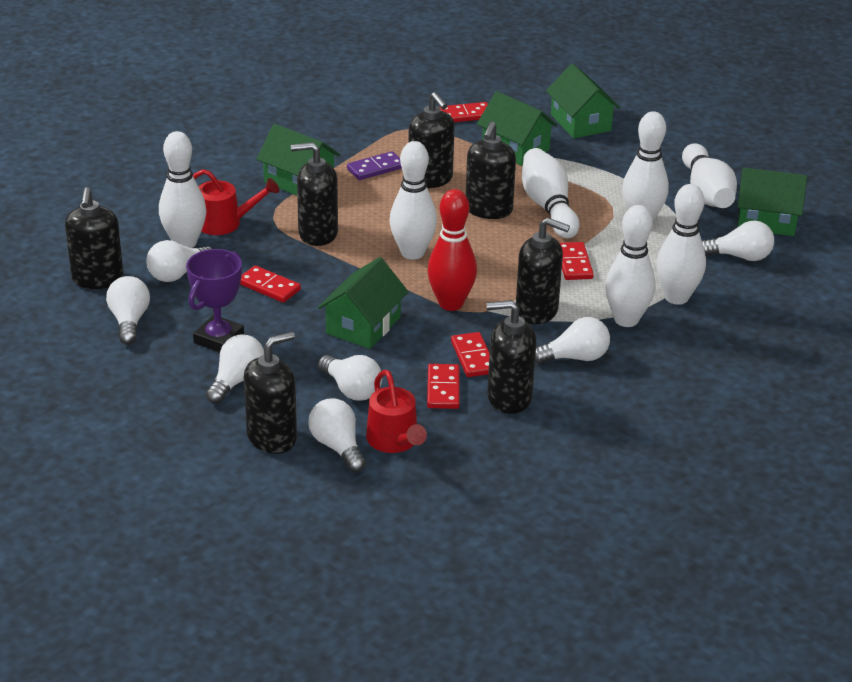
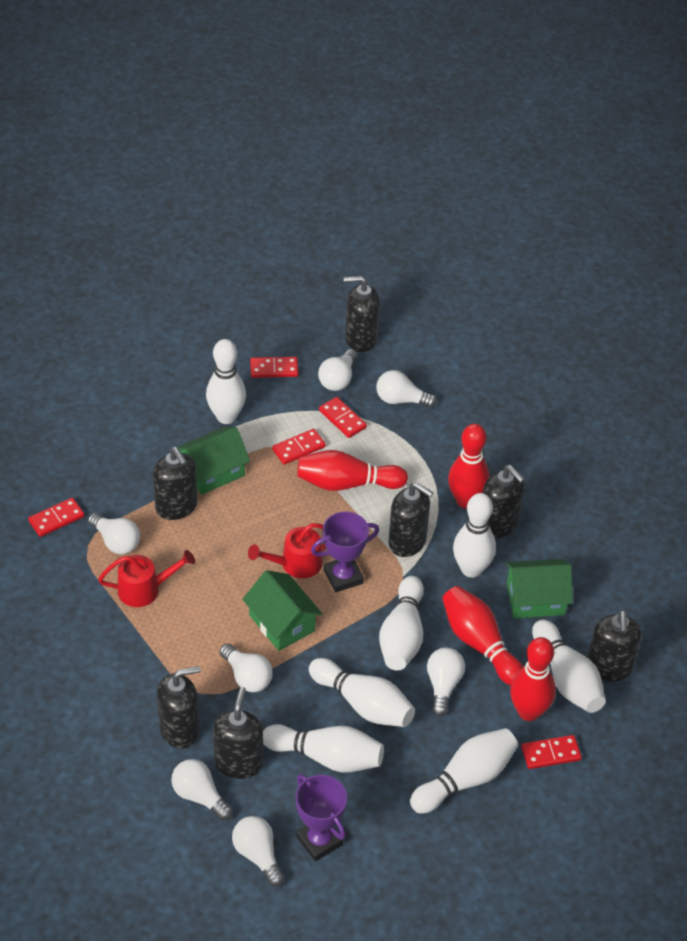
green house: [257,124,340,196] [318,257,409,349] [477,91,557,166] [546,64,620,139] [738,168,807,236] = 5 -> [177,427,250,495] [242,570,322,651] [505,559,573,618] = 3
purple domino: [347,151,402,180] = 1 -> none = 0
purple trophy: [186,249,244,352] = 1 -> [296,774,347,861] [311,512,379,592] = 2
red bowling pin: [427,189,477,311] = 1 -> [297,450,408,491] [442,586,523,685] [448,424,490,508] [510,637,556,721] = 4

